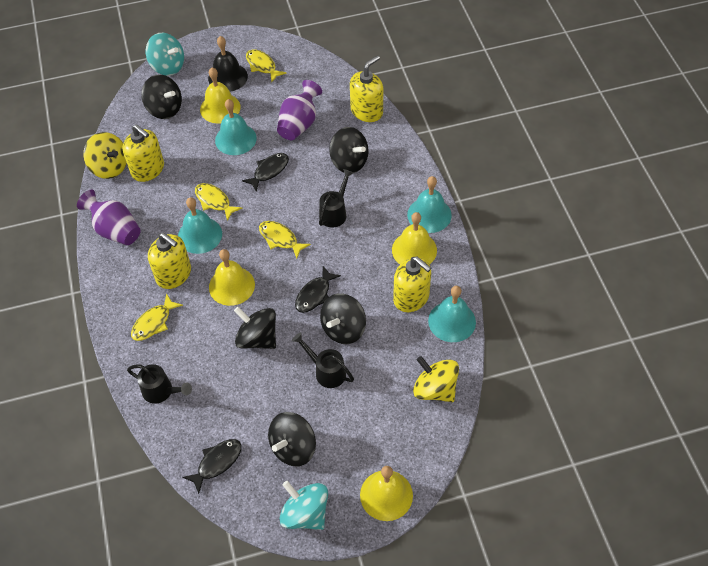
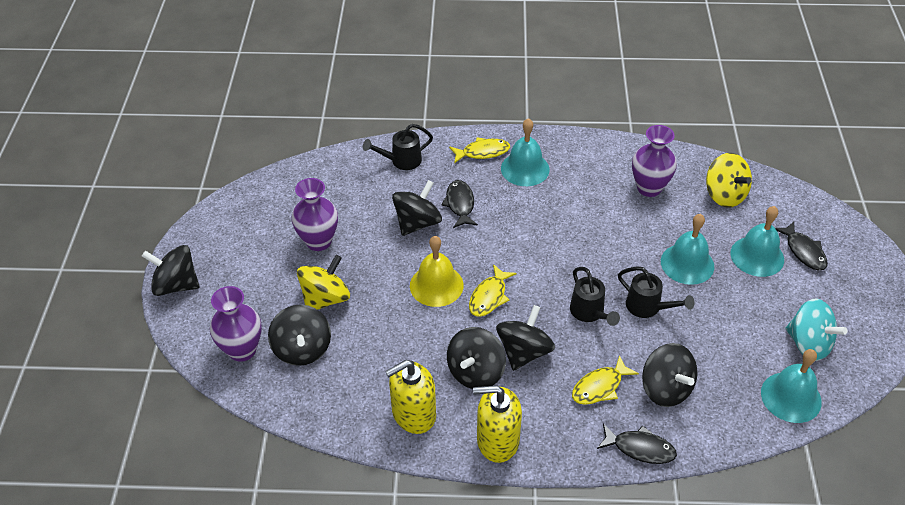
black bell: [208,36,248,92] = 1 -> none = 0
black spinning top: [141,74,182,119] [234,307,276,349] [268,412,316,467] [320,293,366,344] [329,127,369,173] = 5 -> [142,245,200,296] [268,305,331,366] [392,180,442,236] [447,327,506,389] [496,305,555,371] [642,343,697,407] = 6
purple vase: [77,190,141,245] [277,80,322,140] = 2 -> [210,286,262,362] [291,178,338,251] [632,125,677,197] = 3
turquoise spinning top: [146,33,184,76] [280,481,328,530] = 2 -> [786,298,847,361] = 1
yellow bell: [200,67,240,124] [209,249,255,306] [360,466,413,521] [392,212,437,264] = 4 -> [410,236,464,307] = 1
yellow fish: [131,293,183,341] [195,183,242,221] [246,49,287,82] [259,221,311,259] = 4 -> [449,137,510,163] [469,264,516,317] [572,355,639,405] = 3
yellow soap dispenser: [122,124,164,182] [148,233,191,289] [350,56,383,122] [393,257,431,312] = 4 -> [385,360,436,434] [473,385,522,463] = 2

